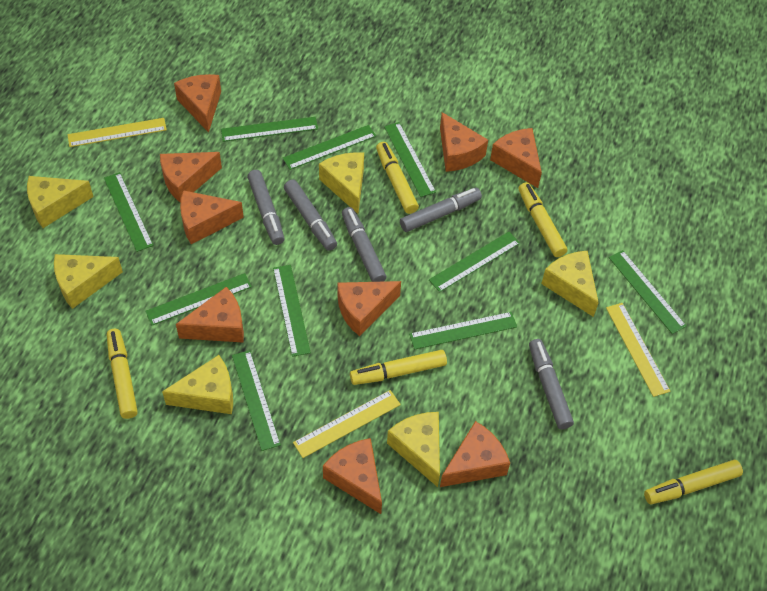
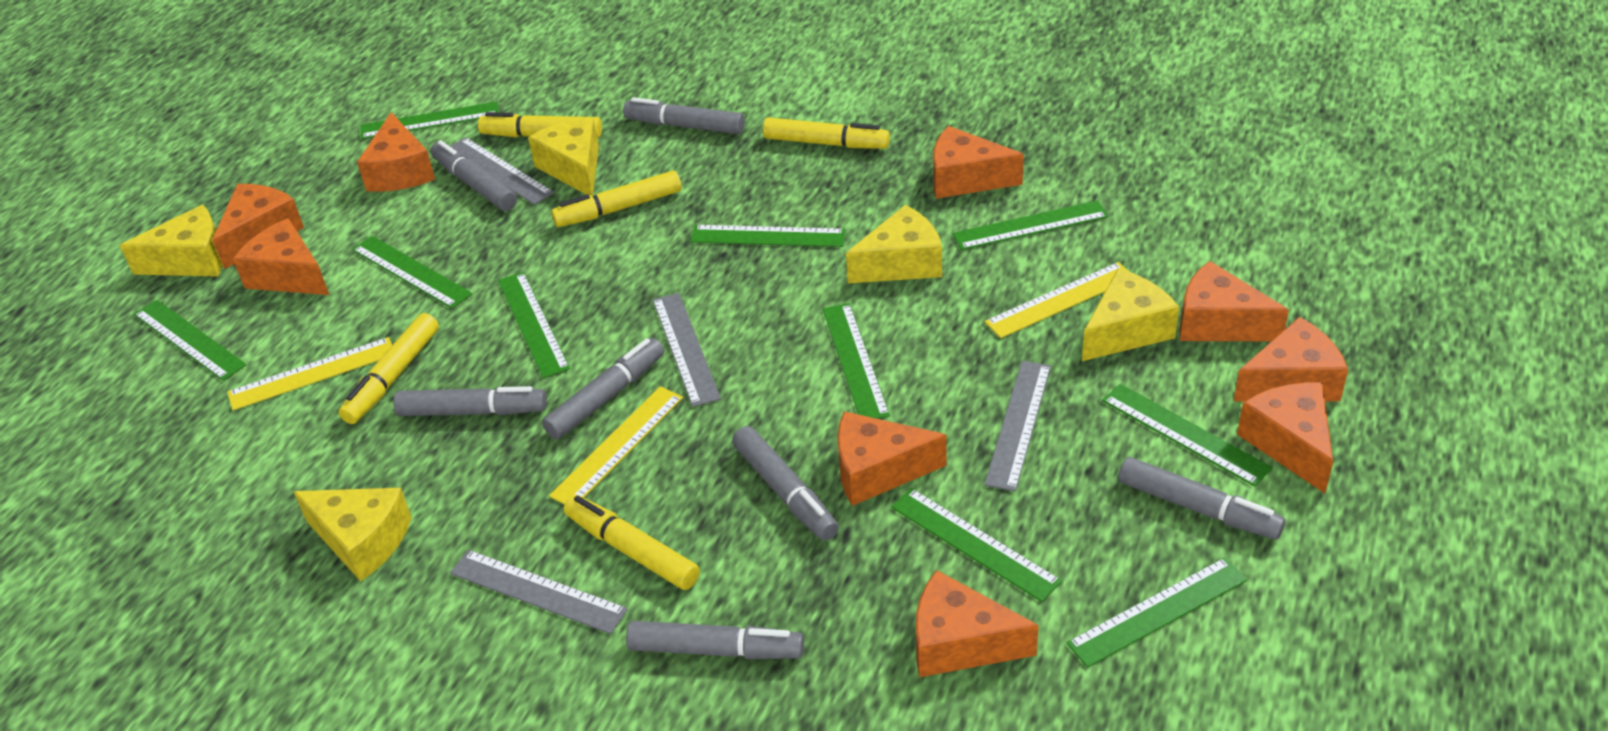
grey marker: [247,170,285,245] [284,179,337,251] [342,207,387,282] [400,188,482,232] [529,339,574,429] = 5 -> [394,386,547,416] [431,140,517,211] [542,338,664,440] [623,97,745,134] [626,621,804,659] [732,426,839,541] [1119,457,1285,540] = 7
grey ruler: none = 0 -> [450,550,628,634] [451,137,554,205] [653,293,721,407] [984,361,1051,491] = 4
yellow cheese: [27,176,94,228] [54,254,123,309] [162,355,233,414] [319,152,364,214] [387,412,440,487] [541,251,599,317] = 6 -> [119,205,223,276] [293,488,412,582] [528,117,599,196] [846,205,942,283] [1082,268,1179,361] = 5

